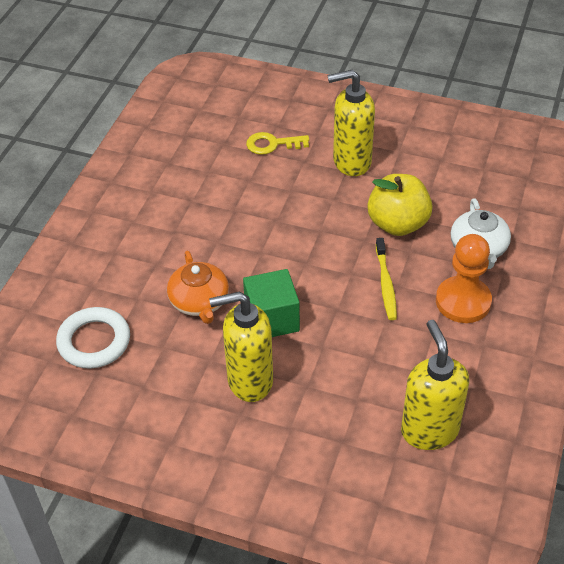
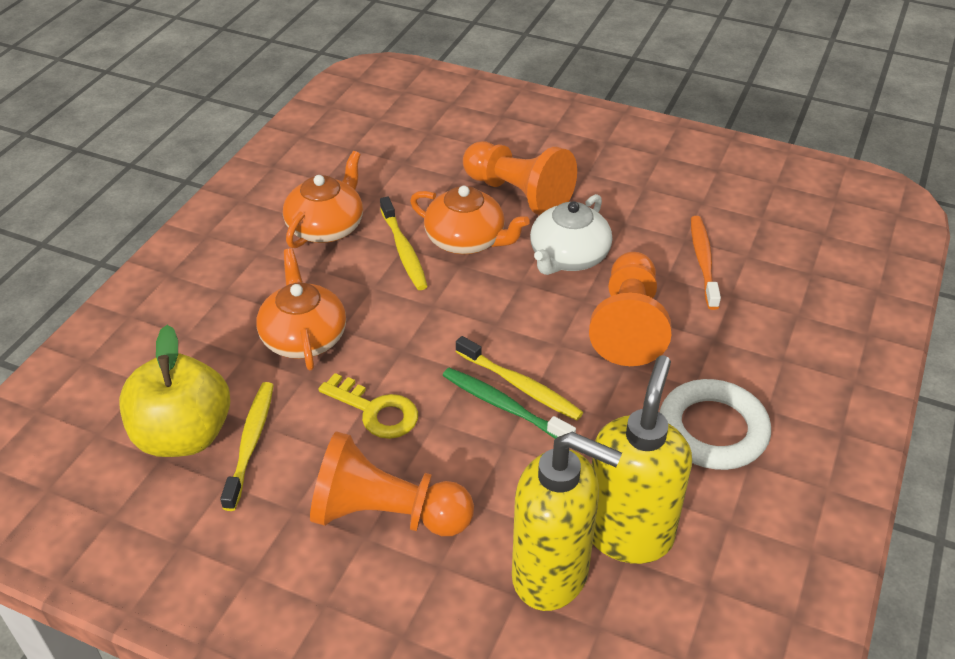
green cube: [243,269,300,337] = 1 -> none = 0
green toothbrush: none = 0 -> [443,368,576,439] = 1
orange pawn: [436,234,492,323] = 1 -> [310,432,474,536] [463,141,577,215] [589,252,672,366] = 3
orange teapot: [167,251,229,324] = 1 -> [256,248,346,370] [283,151,363,248] [410,186,530,254] = 3
orange toothbrush: none = 0 -> [691,216,721,310] = 1
yellow soap dispenser: [209,292,273,402] [327,70,375,176] [401,320,469,450] = 3 -> [512,432,622,611] [592,356,692,564] = 2
yellow toothbrush: [376,238,397,320] = 1 -> [220,382,274,511] [380,197,428,290] [456,336,583,421] = 3

